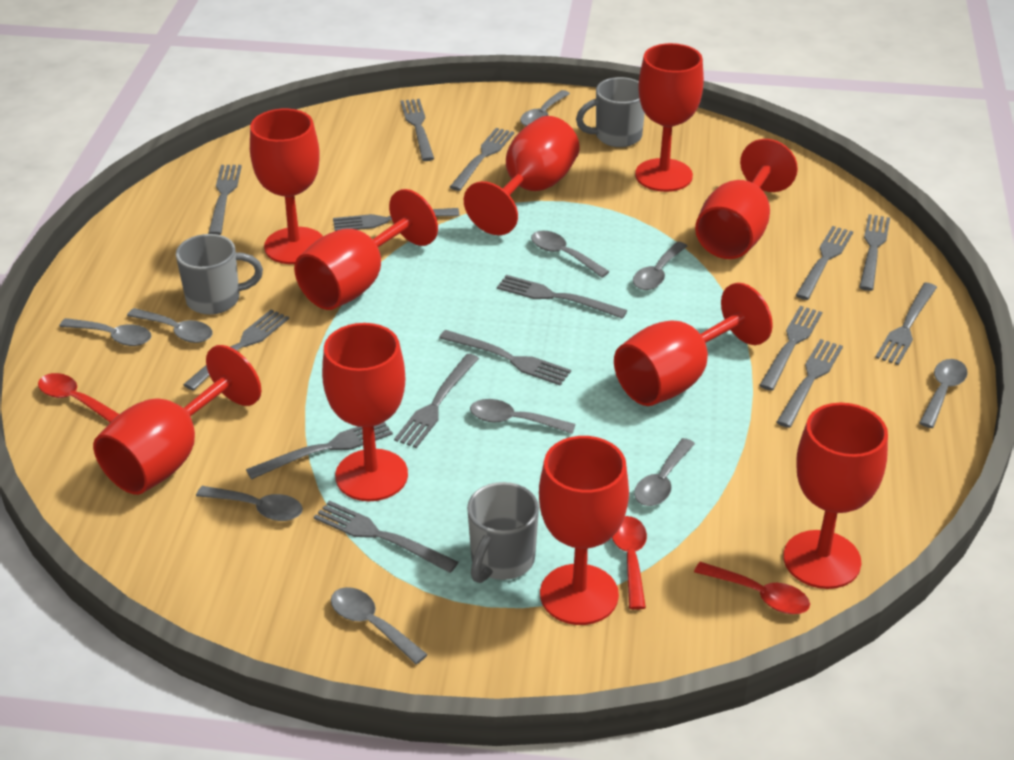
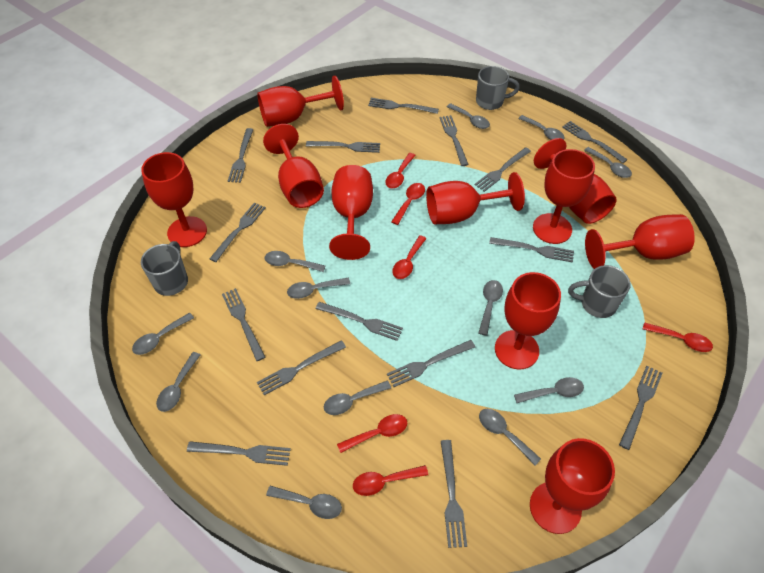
grey spoon: [59,318,151,346] [127,308,213,343] [196,486,303,521] [331,587,428,665] [470,399,576,434] [520,90,570,126] [531,230,610,278] [633,242,687,290] [634,438,695,506] [919,359,968,428] = 10 -> [132,313,194,355] [156,352,201,412] [264,251,325,272] [266,486,342,519] [287,278,350,299] [324,381,391,415] [447,103,490,129] [479,280,503,336] [479,409,541,466] [514,377,584,403] [518,115,565,140] [584,147,632,178] = 12
red spoon: [38,373,119,423] [612,516,647,610] [694,562,810,614] = 3 -> [337,414,407,453] [353,465,428,496] [385,153,416,188] [391,183,425,225] [392,235,427,279] [643,322,713,352] = 6

